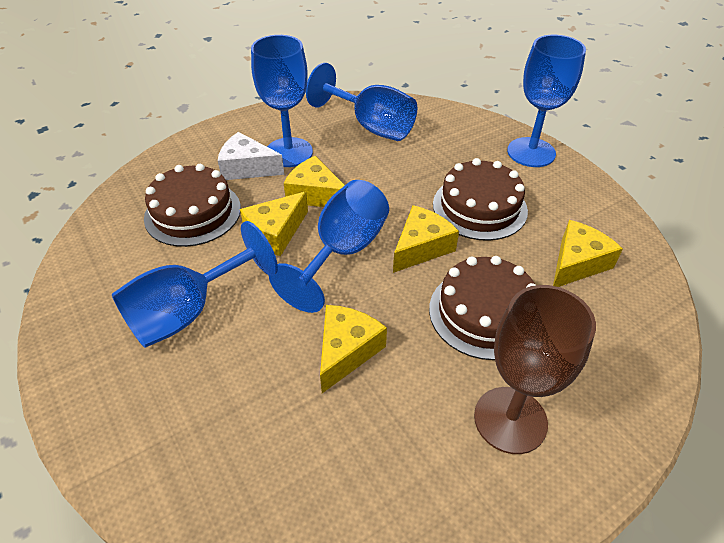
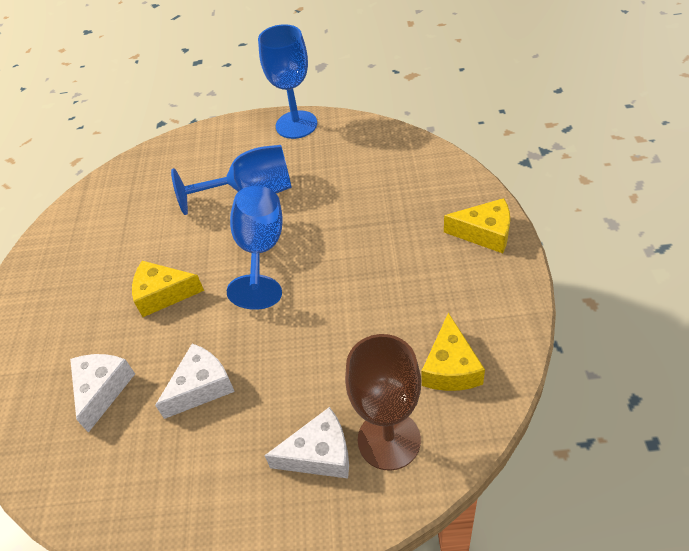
blue goblet: [112,221,277,348] [251,35,313,167] [269,180,389,313] [306,63,417,141] [507,35,586,167] = 5 -> [171,145,292,215] [227,186,283,310] [258,24,317,139] = 3
brown cake: [144,164,241,247] [429,256,535,360] [433,158,528,241] = 3 -> none = 0
white cheese: [218,132,284,180] = 1 -> [70,354,135,433] [155,344,235,419] [264,407,349,479] = 3
yellow cheese: [240,192,308,256] [284,156,345,207] [320,305,387,393] [393,205,459,273] [553,220,623,287] = 5 -> [132,261,204,317] [422,313,485,391] [444,198,510,253] = 3

